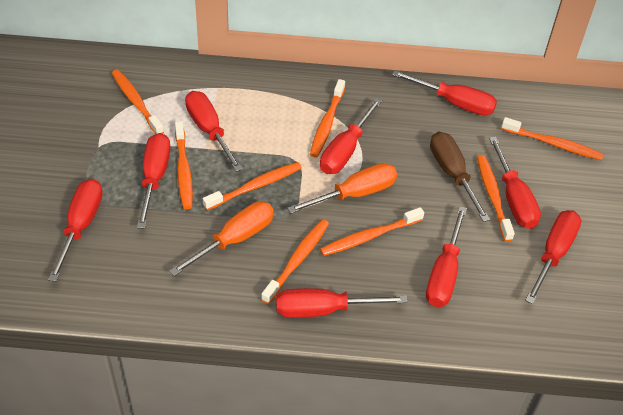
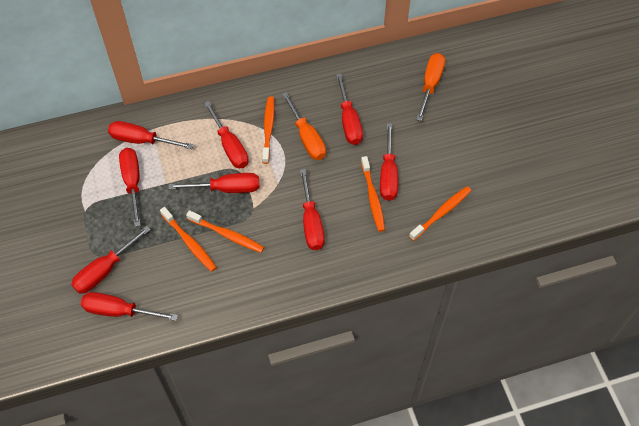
brown screwdriver: [430,131,490,222] = 1 -> none = 0
orange toothbrush: [112,70,164,134] [175,121,193,209] [203,162,302,210] [261,219,329,304] [310,79,345,157] [320,207,424,256] [477,155,515,242] [501,117,604,160] = 8 -> [160,207,217,272] [186,210,264,253] [262,96,275,164] [361,156,385,232] [409,186,471,241] = 5

